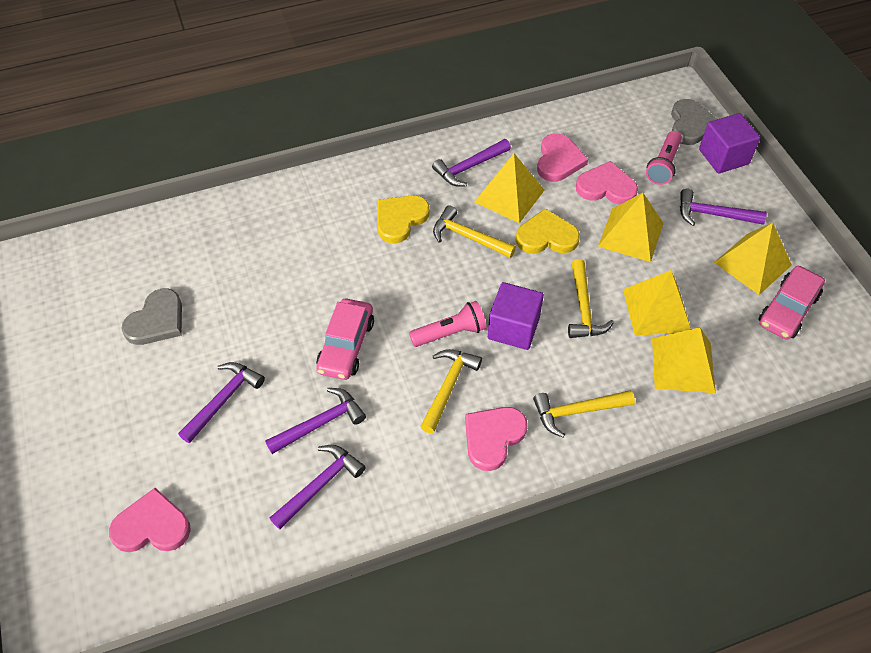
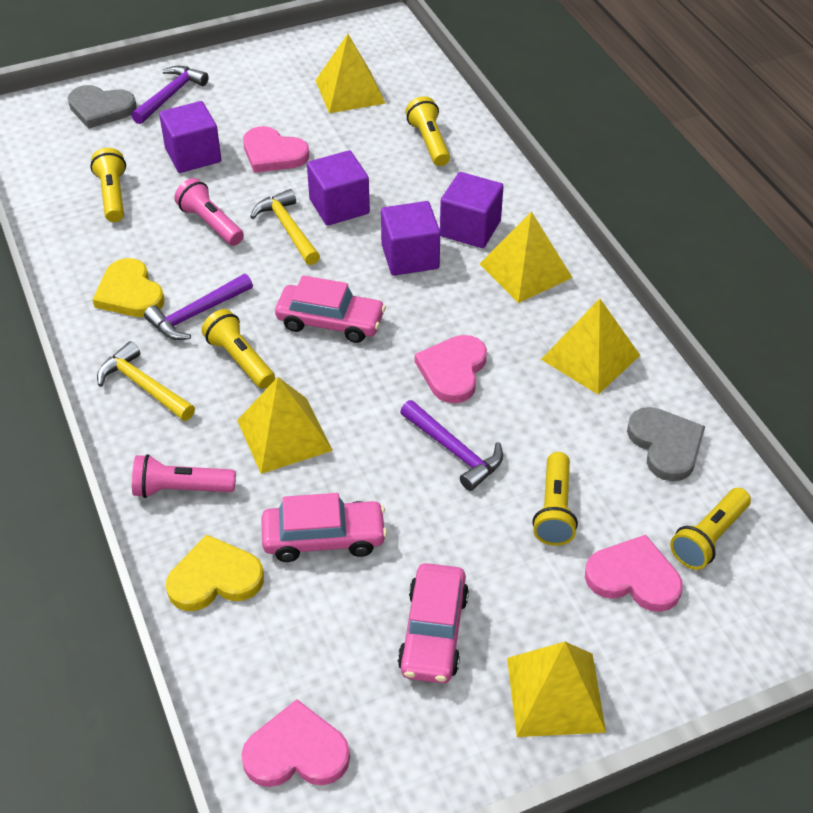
pink car: [316,299,374,380] [759,266,825,340] = 2 -> [261,493,387,562] [275,275,386,343] [398,563,469,683] = 3
purple cube: [488,282,544,350] [699,113,760,174] = 2 -> [159,101,221,173] [307,150,370,226] [381,201,440,276] [440,172,503,248] = 4
purple hammer: [178,362,265,443] [265,388,366,454] [270,445,366,529] [432,139,511,186] [680,189,767,226] = 5 -> [131,66,209,124] [144,274,253,340] [400,400,503,491] = 3
yellow flashlight: none = 0 -> [90,148,126,222] [201,309,275,389] [406,96,450,166] [532,452,578,546] [670,488,751,570] = 5
yellow hammer: [420,349,482,434] [433,205,516,258] [533,390,635,437] [568,259,614,338] = 4 -> [97,341,195,421] [250,189,320,265] = 2

